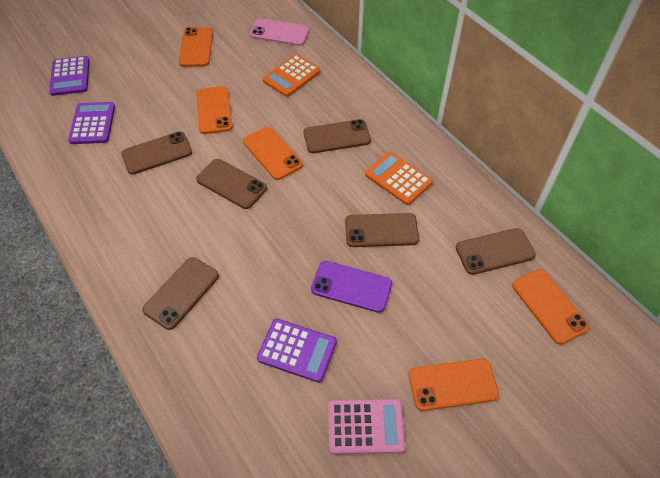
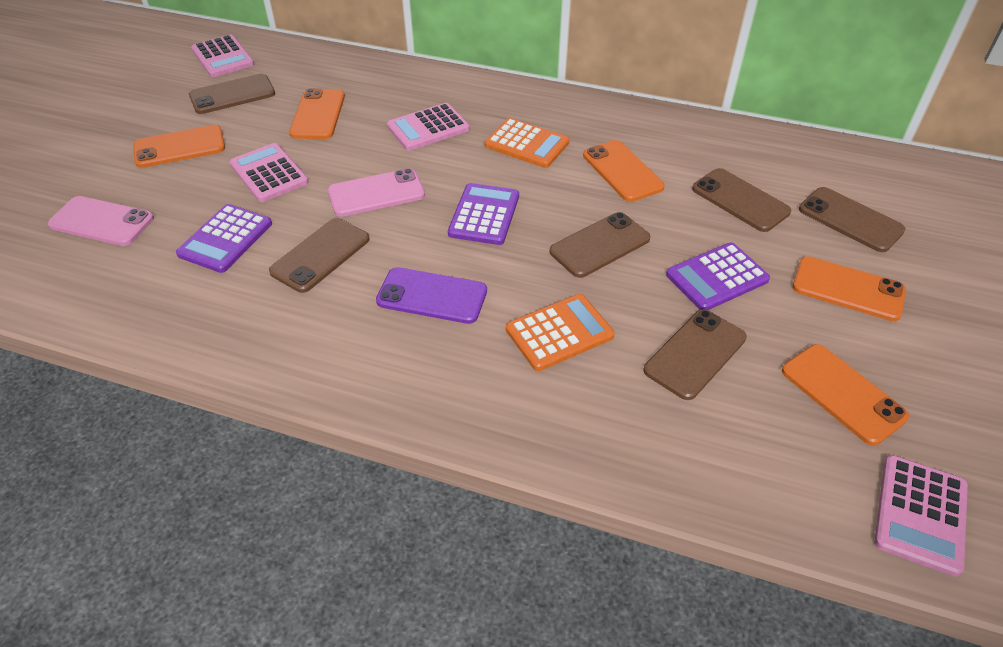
pink calculator: [328,399,405,454] = 1 -> [191,34,254,77] [230,143,309,202] [387,103,470,151] [874,455,968,577] = 4
pink phone: [250,18,309,46] = 1 -> [48,196,154,246] [328,168,425,217] = 2

